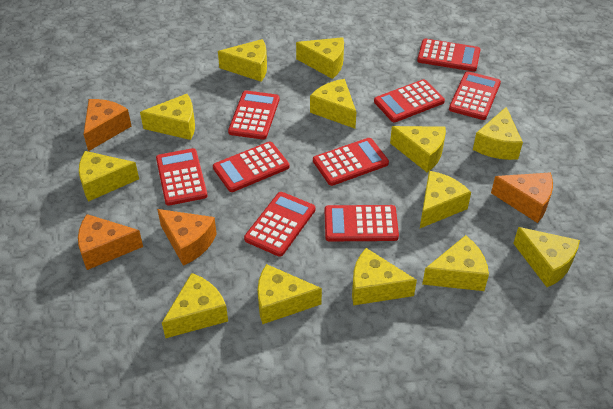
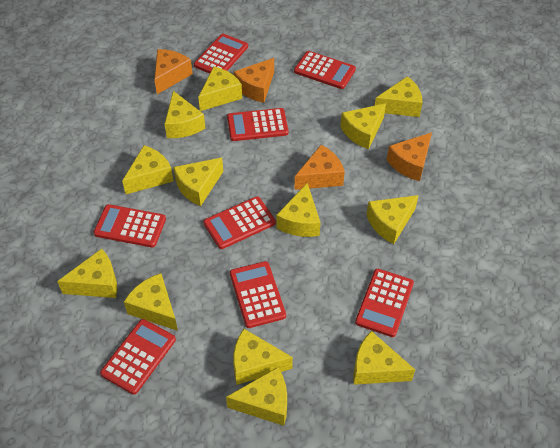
red calculator: [156,148,207,206] [213,142,289,192] [228,90,279,140] [244,192,315,257] [313,138,389,186] [325,205,399,241] [374,79,445,122] [417,39,481,72] [449,71,501,120] = 9 -> [94,204,166,248] [100,319,176,395] [194,34,248,74] [203,196,276,249] [227,108,289,141] [230,261,286,328] [294,51,356,89] [355,269,414,337] = 8

